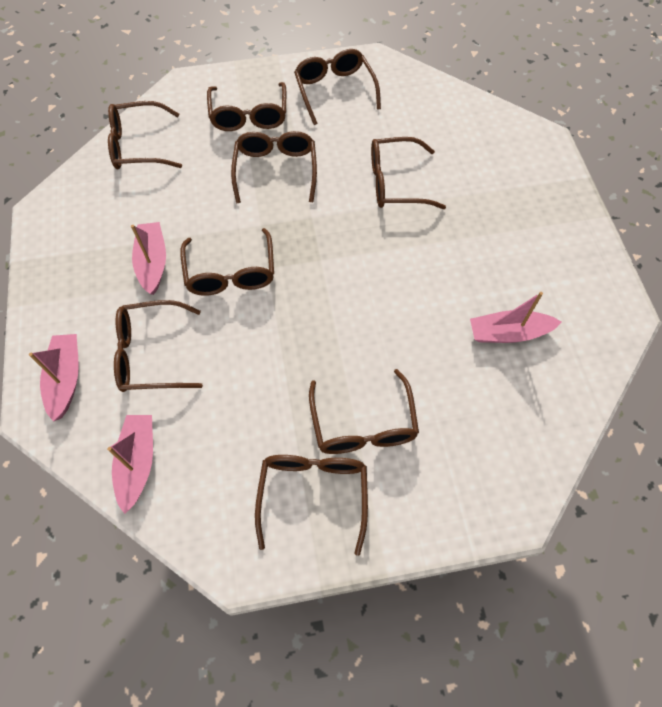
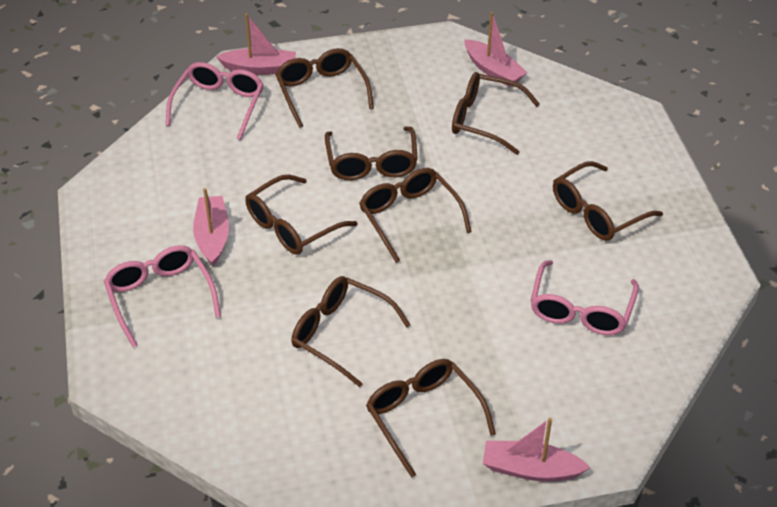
brown glasses: [108,101,182,169] [114,300,203,392] [180,228,274,296] [207,82,286,131] [231,131,317,204] [255,455,368,556] [294,49,381,125] [309,369,419,454] [371,137,446,209] = 9 -> [245,174,358,255] [275,48,374,128] [292,276,411,387] [325,127,418,180] [359,168,471,263] [366,359,496,478] [452,72,540,155] [553,161,663,241] = 8
pink glasses: none = 0 -> [104,245,221,347] [166,62,264,140] [531,260,639,335] = 3

